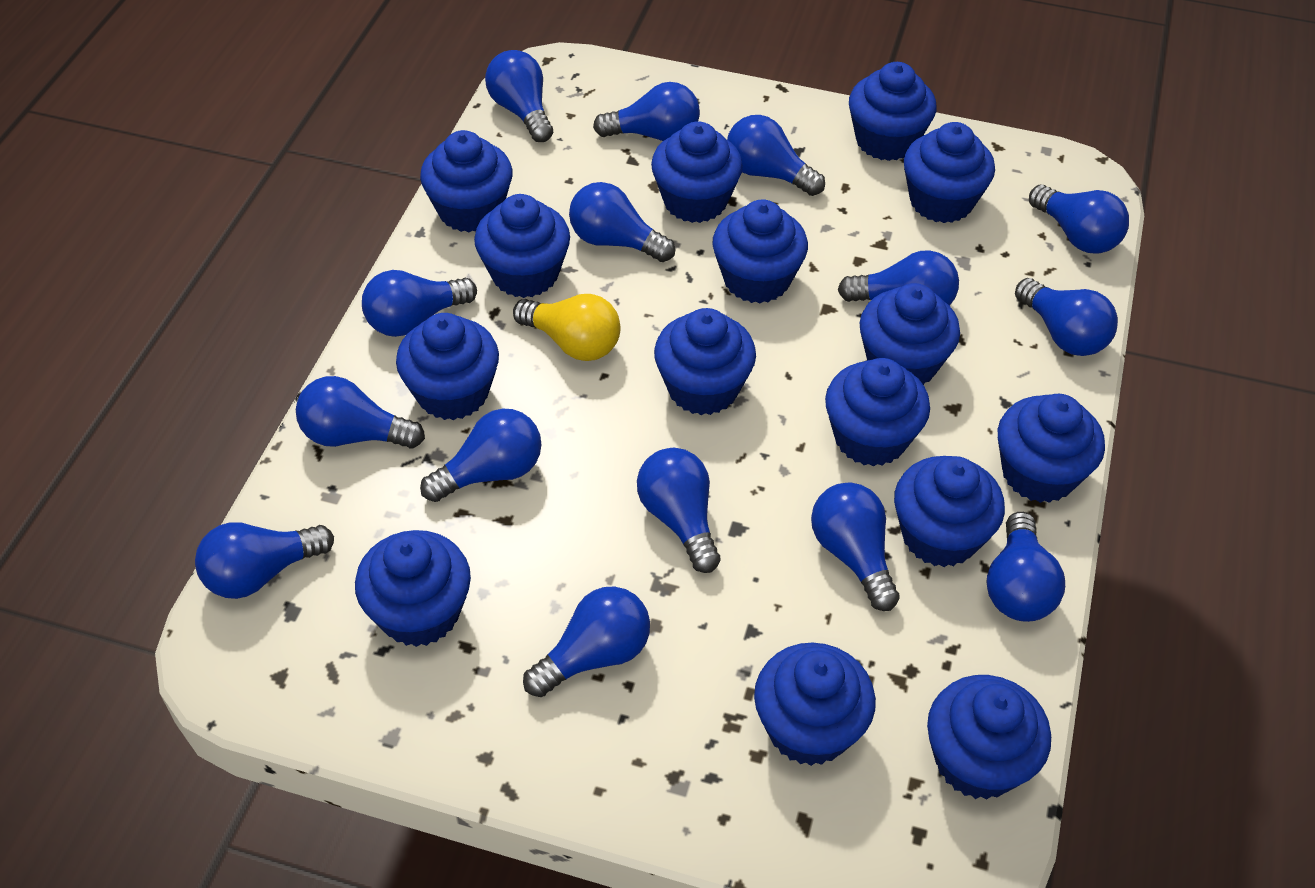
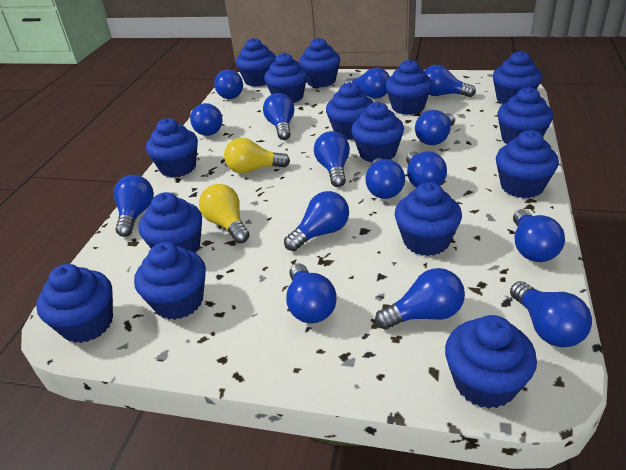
yellow light bulb: [513,294,621,361] = 1 -> [199,184,250,243] [224,138,290,174] = 2

